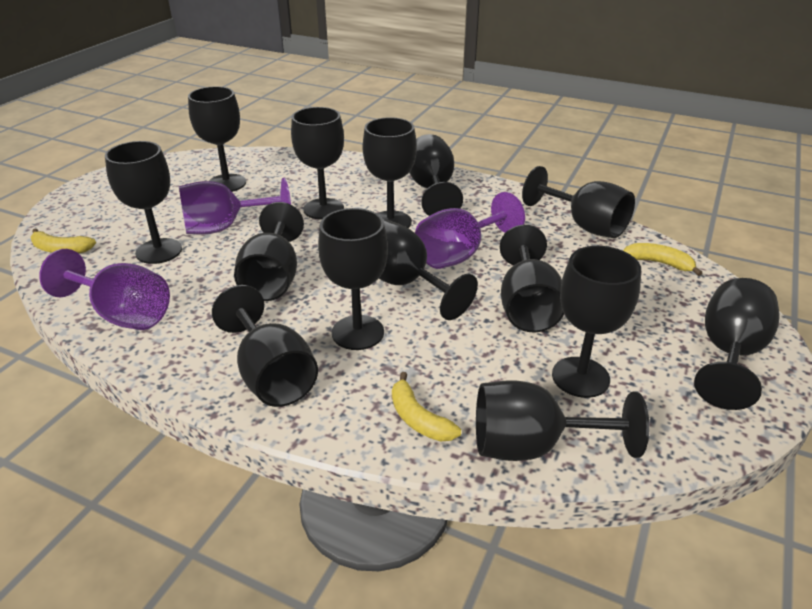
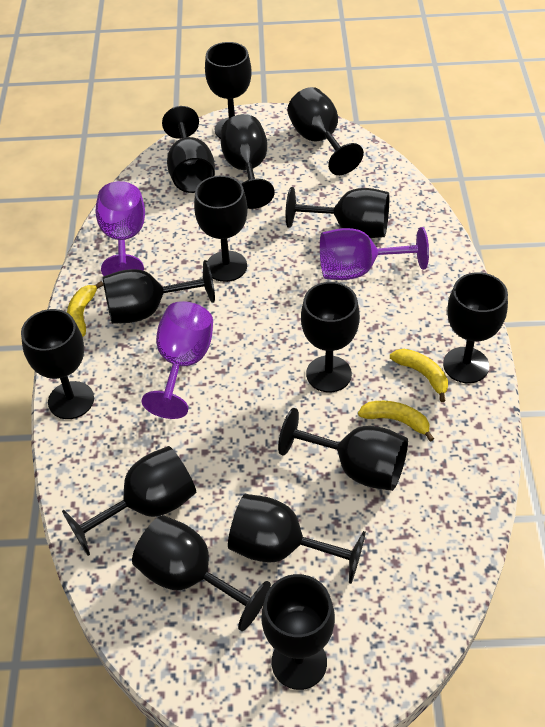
black goblet: [105,141,182,264] [188,86,246,192] [212,285,318,407] [234,202,304,301] [291,107,344,219] [318,208,388,350] [363,117,417,228] [379,220,478,320] [409,134,463,216] [476,380,650,461] [500,225,564,332] [522,166,635,238] [552,246,641,398] [694,278,780,410] = 14 -> [21,309,94,419] [62,446,196,556] [103,260,215,324] [132,515,271,631] [162,106,215,193] [194,176,248,282] [205,42,252,139] [221,114,275,209] [228,494,366,584] [262,574,335,690] [278,408,408,491] [286,187,389,238] [287,87,364,175] [301,282,360,392] [443,272,508,383] = 15

